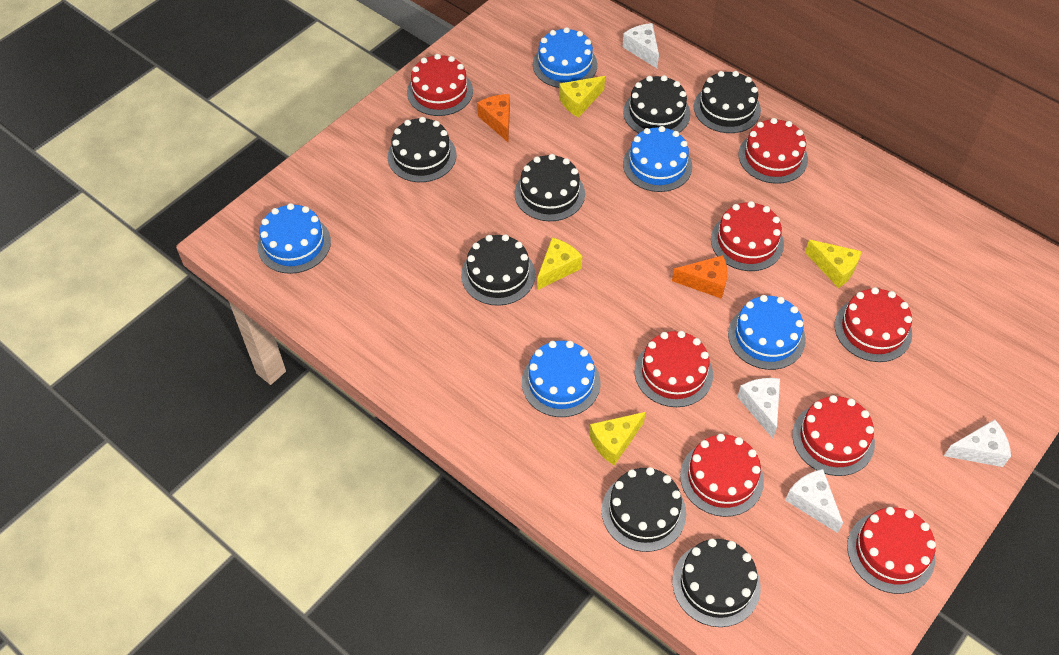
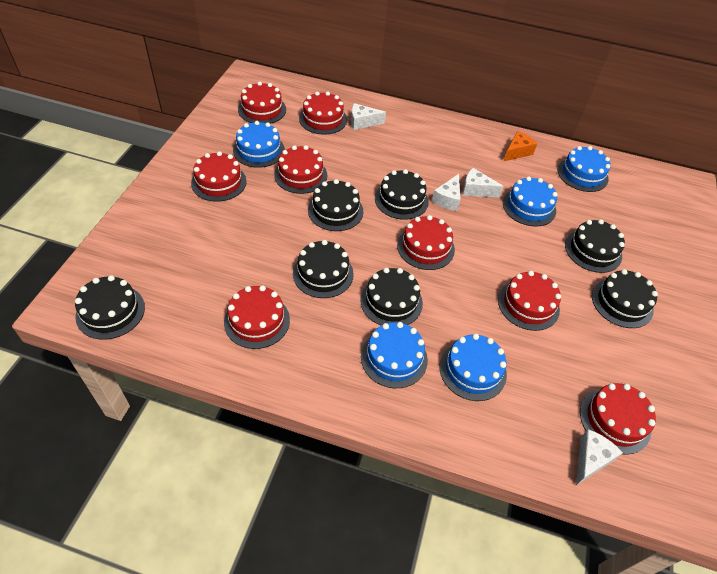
orange cheese: [477,94,510,142] [672,255,727,299] = 2 -> [503,131,537,162] = 1
yellow cheese: [537,238,582,290] [559,76,605,118] [589,412,646,465] [805,240,862,288] = 4 -> none = 0

